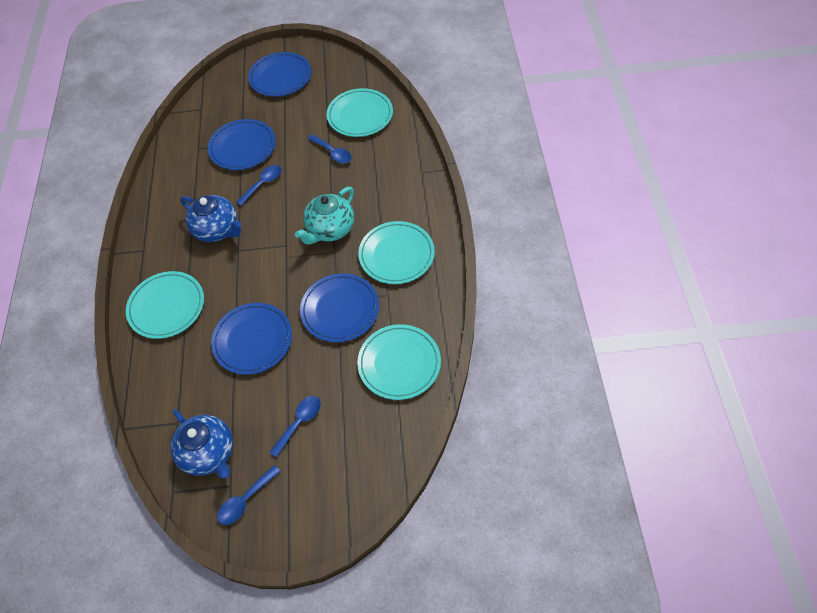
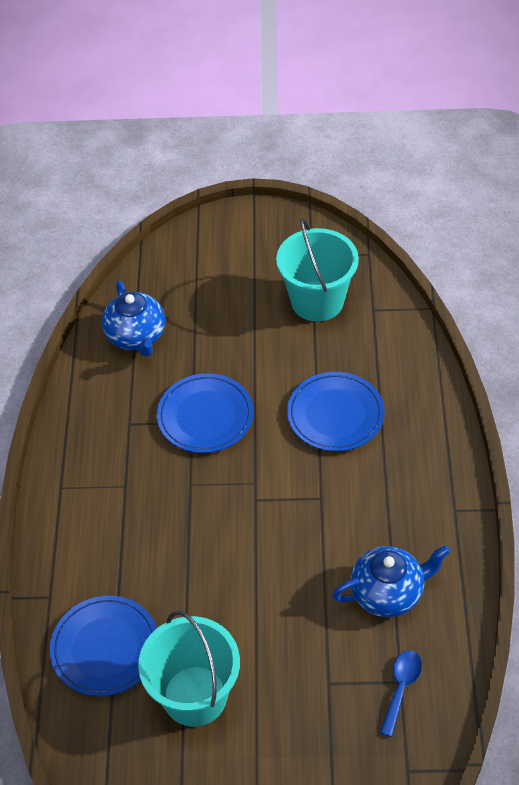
blue plate: [208,119,276,170] [211,303,292,375] [248,52,311,97] [300,273,379,342] = 4 -> [50,596,157,696] [157,373,254,453] [287,372,385,452] = 3
blue spoon: [217,465,281,525] [236,165,281,206] [270,396,321,457] [308,134,352,163] = 4 -> [380,650,422,737] = 1
turquoise bucket: none = 0 -> [138,611,240,727] [276,218,359,322] = 2
turquoise plate: [126,271,204,339] [327,88,393,137] [357,324,441,400] [358,221,435,284] = 4 -> none = 0
turquoise teapot: [295,187,354,245] = 1 -> none = 0

